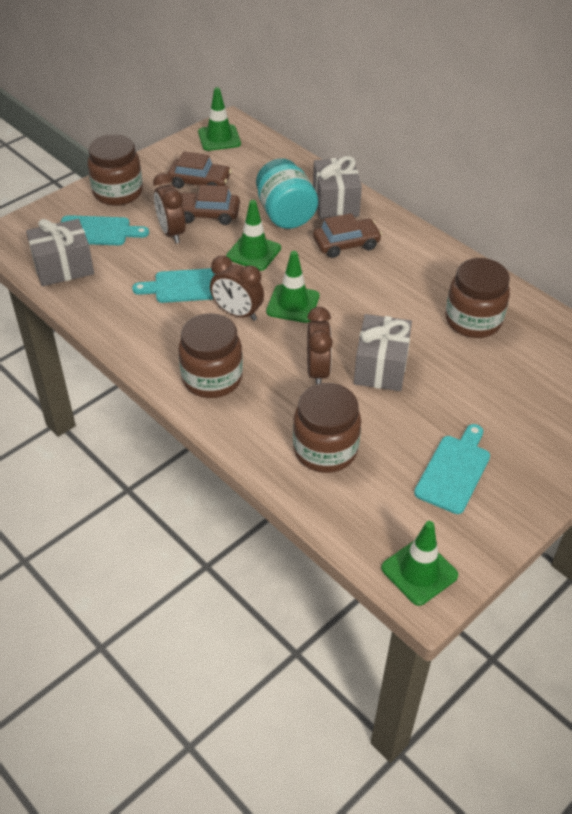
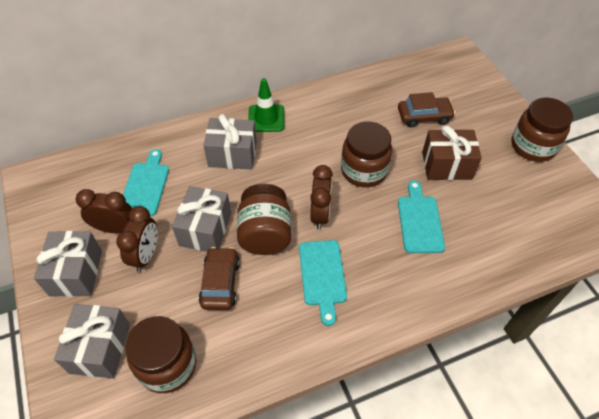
brown car: [168,151,232,188] [181,185,240,225] [313,213,382,258] = 3 -> [199,247,240,310] [398,92,455,127] = 2
brown gift: none = 0 -> [422,125,482,180] = 1
green traffic cone: [198,87,241,151] [226,200,281,271] [266,251,319,323] [381,521,458,606] = 4 -> [248,78,284,132] = 1
grey gift: [26,219,94,286] [313,156,362,219] [354,314,412,391] = 3 -> [34,231,102,297] [54,304,130,379] [172,186,231,252] [203,114,257,169] = 4
turquoise jar: [256,158,318,229] = 1 -> none = 0

